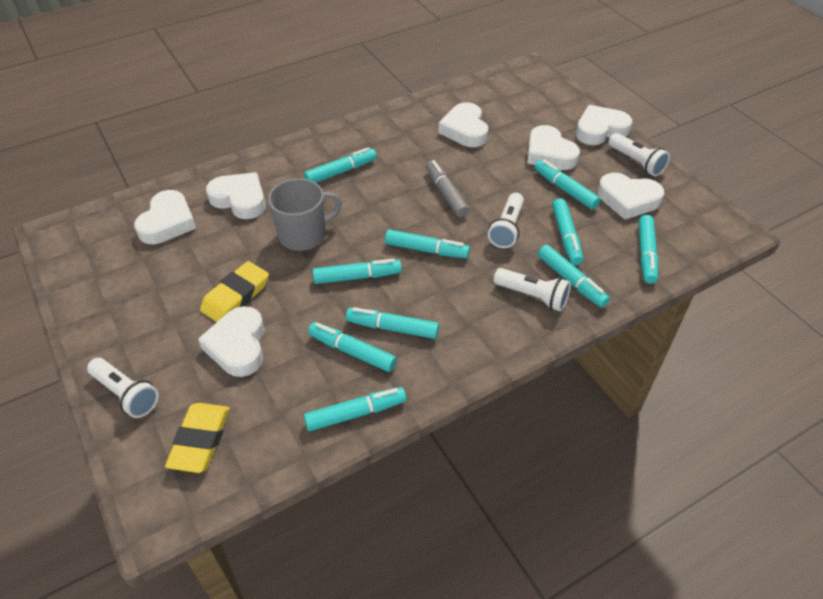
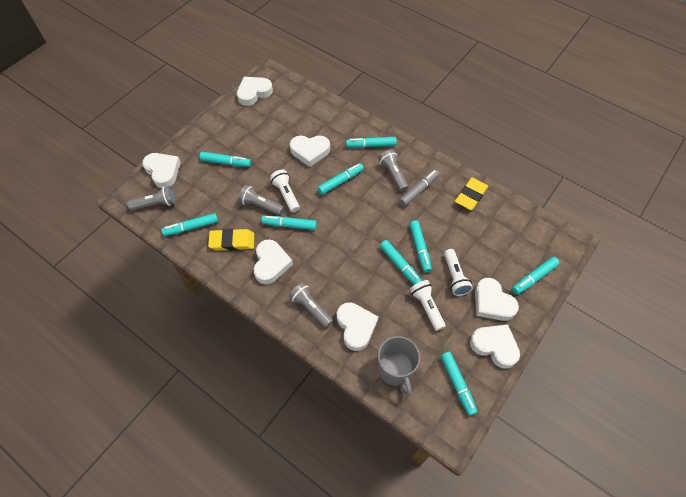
grey flashlight: none = 0 -> [127,186,176,211] [238,185,284,215] [289,282,333,328] [379,150,409,192] = 4
turquoise marker: [304,147,377,183] [304,387,406,431] [308,322,397,372] [313,259,402,284] [346,307,439,339] [385,229,470,258] [534,159,600,209] [538,245,610,307] [552,198,583,265] [638,215,658,284] = 10 -> [161,213,218,236] [200,152,251,167] [261,216,317,230] [317,163,364,195] [346,137,397,148] [380,240,422,285] [409,220,432,273] [441,352,478,416] [512,257,560,295] = 9
white flashlight: [87,358,159,418] [488,193,524,248] [494,268,571,311] [609,133,670,176] = 4 -> [270,169,300,212] [410,280,446,331] [444,249,473,296] = 3

